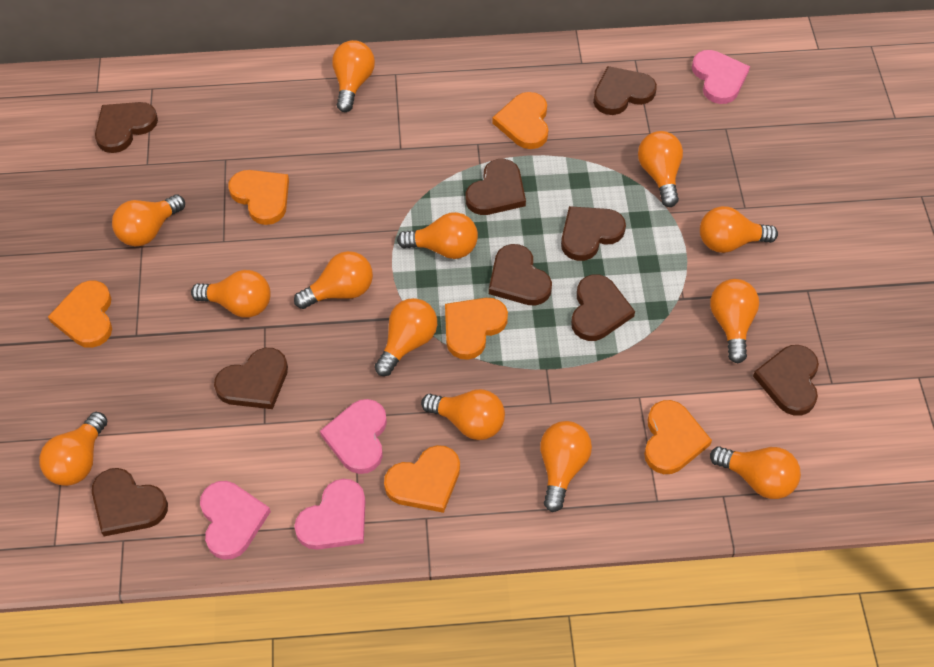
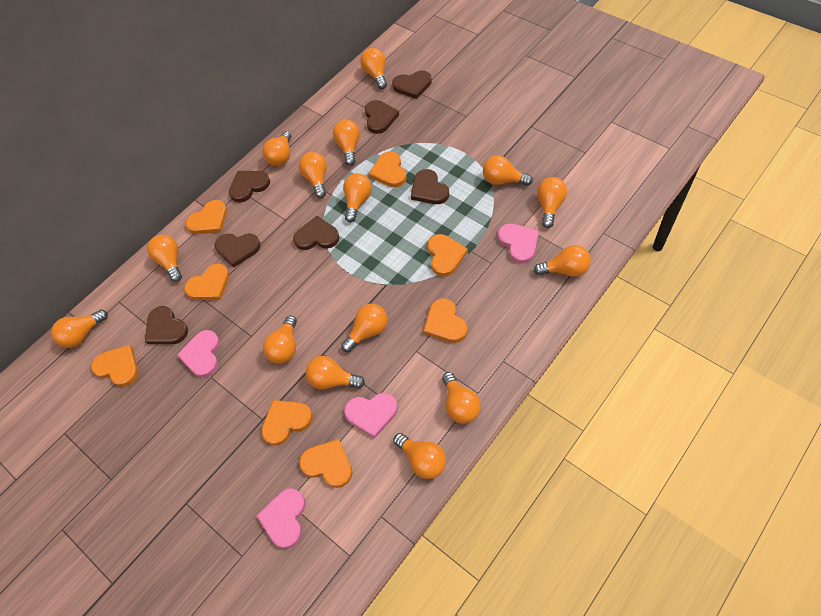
brown heart: [92,468,168,536] [95,102,158,153] [214,348,288,409] [466,159,526,215] [489,244,552,306] [561,206,626,261] [571,274,635,341] [593,66,657,115] [753,345,819,416] = 9 -> [145,306,188,344] [215,233,260,268] [229,171,270,203] [293,216,340,250] [365,100,399,134] [392,70,432,99] [411,169,449,204] = 7
orange heart: [48,281,112,348] [229,170,289,225] [384,445,460,513] [445,298,508,360] [492,92,548,149] [644,400,712,474] = 6 -> [91,345,138,387] [184,264,229,300] [186,200,227,234] [261,400,313,445] [299,439,353,488] [369,151,407,187] [424,298,468,343] [428,234,468,276] = 8
orange light bulb: [39,412,107,486] [112,194,185,246] [191,270,271,318] [294,251,373,309] [332,40,375,112] [375,298,437,376] [397,212,478,259] [421,389,505,440] [540,421,592,512] [638,131,683,207] [700,206,778,253] [710,279,759,363] [710,446,801,499] = 13 -> [51,309,108,348] [147,235,182,282] [263,131,291,166] [263,315,297,363] [299,152,327,198] [306,356,365,389] [333,120,360,166] [341,304,388,352] [343,173,372,222] [360,48,387,89] [393,433,446,479] [442,372,481,423] [483,155,533,186] [534,245,591,277] [537,177,567,228] = 15

